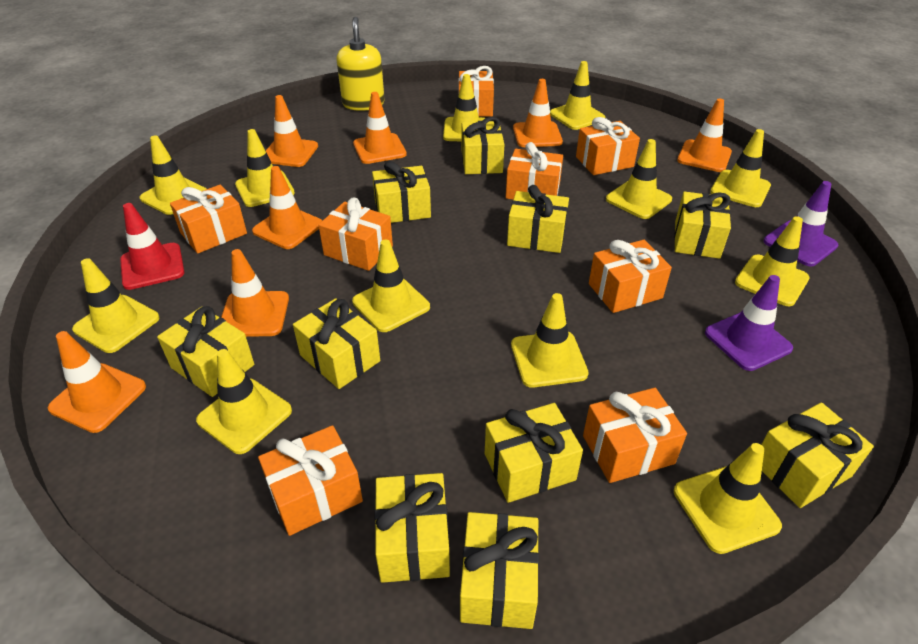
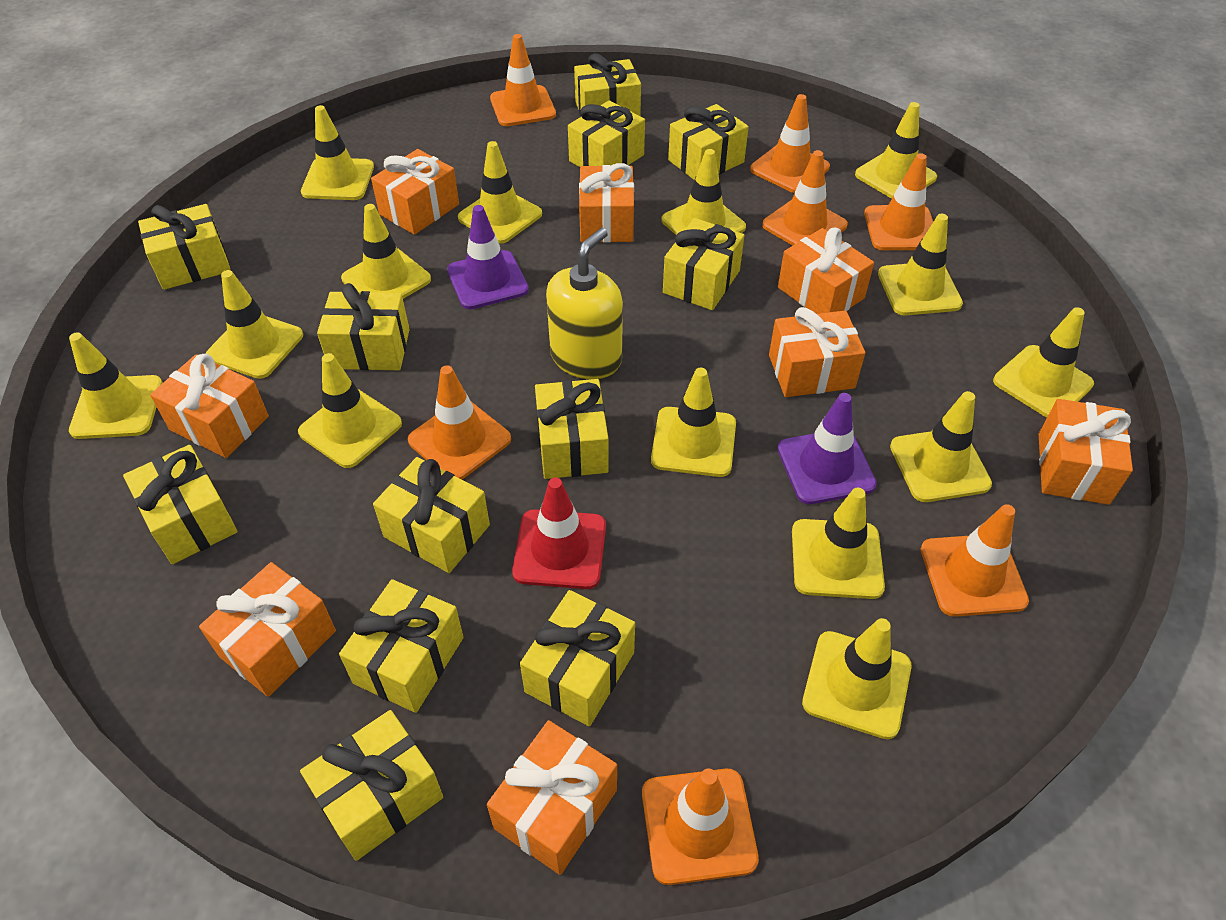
yellow gift: [157,306,254,397] [293,298,380,389] [372,161,431,223] [375,473,450,583] [460,512,539,629] [462,117,504,174] [485,403,583,503] [507,185,569,253] [674,191,731,259] [761,402,874,508] = 10 -> [123,445,238,564] [138,204,230,290] [300,710,443,861] [317,283,410,370] [339,579,464,713] [373,457,490,573] [520,590,635,726] [535,379,609,479] [568,100,645,167] [574,53,641,116] [663,218,744,310] [668,104,749,180] = 12
yellow traffic cone: [72,258,159,353] [140,135,207,215] [196,349,292,454] [235,129,295,207] [352,239,430,332] [443,74,485,141] [511,293,589,388] [550,61,605,130] [606,139,672,219] [674,443,782,554] [710,129,771,207] [735,216,810,306] = 12 -> [69,332,163,439] [206,270,303,379] [298,353,402,468] [301,105,374,200] [341,204,431,299] [458,141,542,244] [651,368,736,477] [662,149,746,235] [792,488,885,599] [802,618,911,739] [855,102,937,199] [878,214,963,315] [890,391,992,502] [993,307,1094,418] = 14

